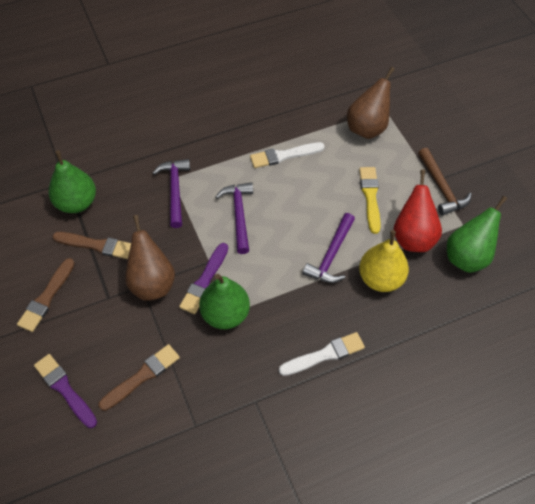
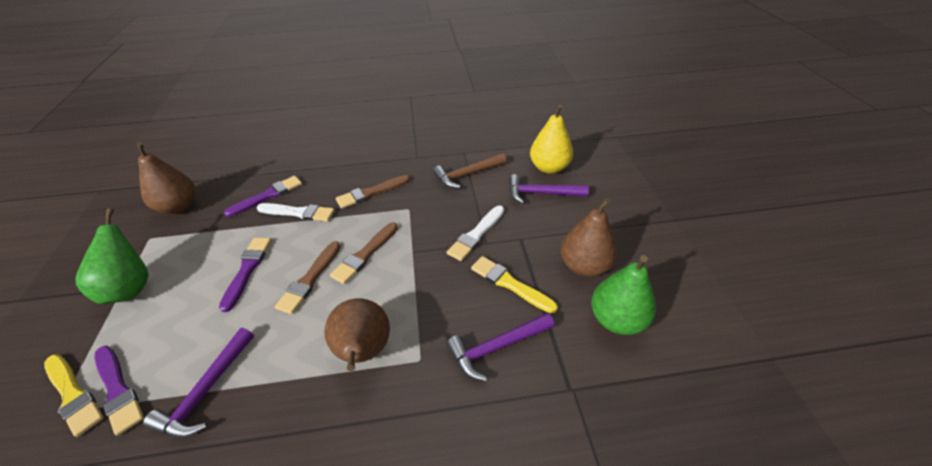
brown pear: [125,215,175,301] [347,67,395,139] = 2 -> [137,142,195,214] [324,298,390,371] [560,198,617,277] = 3
green pear: [48,150,96,213] [199,274,250,329] [447,196,507,273] = 3 -> [75,208,148,304] [591,255,656,335] = 2
purple brush: [34,354,97,428] [179,243,228,314] = 2 -> [94,346,144,436] [219,238,271,312] [224,176,302,217] = 3
red pear: [394,170,442,252] = 1 -> none = 0
yellow brush: [359,167,381,234] = 1 -> [44,354,104,437] [471,256,558,313] = 2

